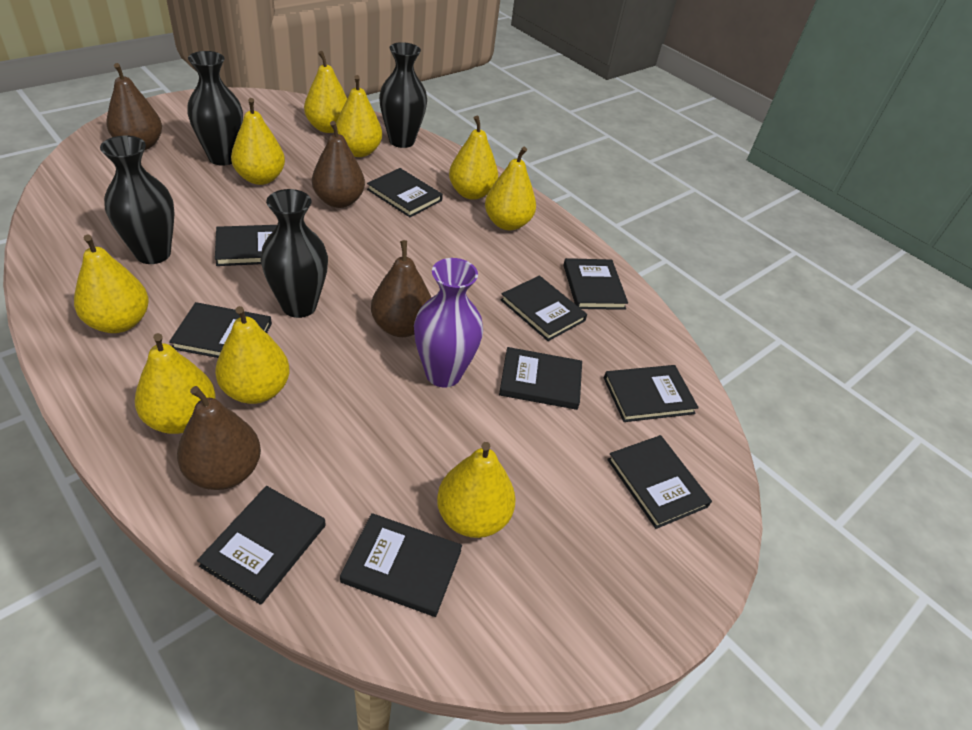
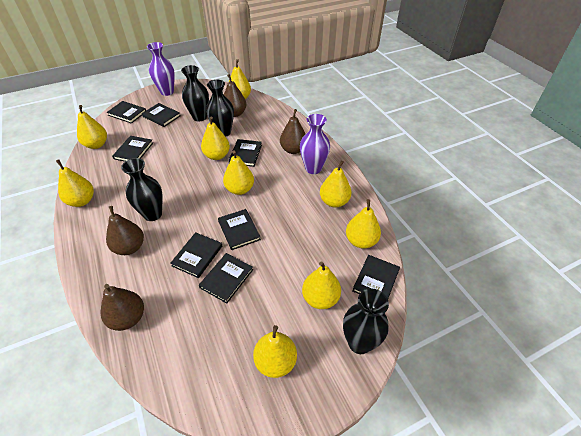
black book: [169,302,272,358] [197,486,326,605] [215,225,277,266] [340,513,462,617] [367,168,443,217] [499,347,582,410] [501,276,587,341] [563,258,628,310] [604,365,699,422] [607,435,712,529] = 10 -> [107,101,146,124] [112,136,153,161] [142,103,180,127] [170,232,222,278] [199,253,253,304] [218,209,261,250] [229,139,262,167] [352,255,400,299] = 8
purple vase: [414,258,483,387] = 1 -> [147,42,175,96] [300,114,330,174] = 2

